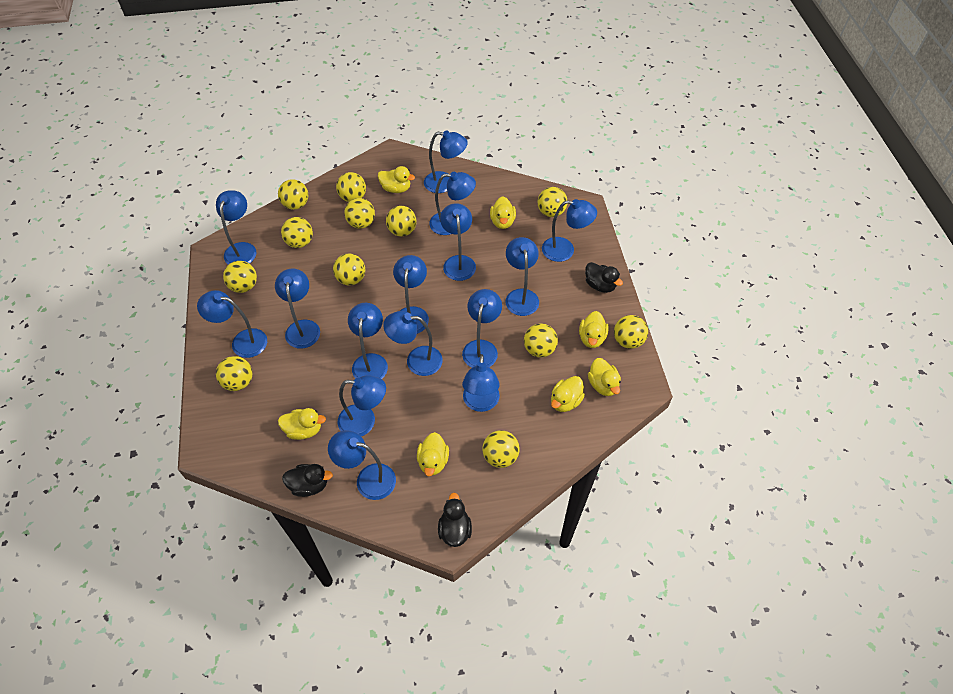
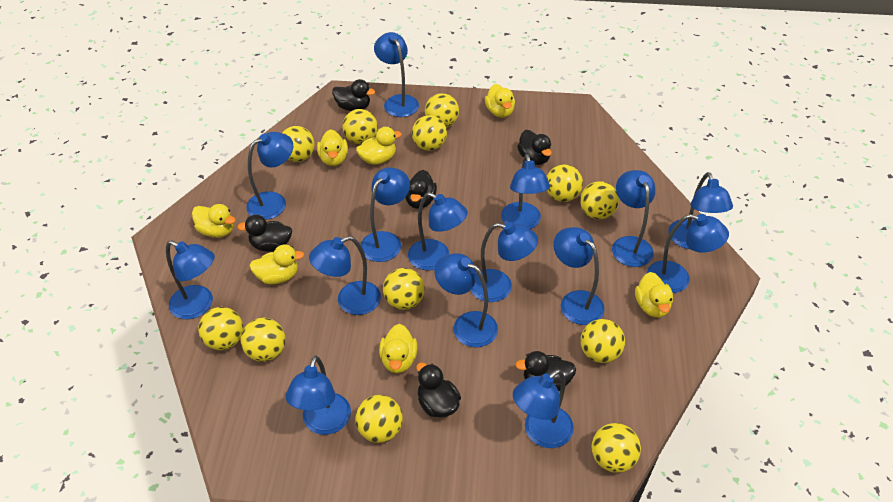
black duck: [282,464,333,497] [438,493,472,547] [585,262,623,293] = 3 -> [237,215,292,252] [332,79,375,111] [405,170,437,209] [416,362,461,418] [515,351,576,391] [517,130,552,165] = 6

